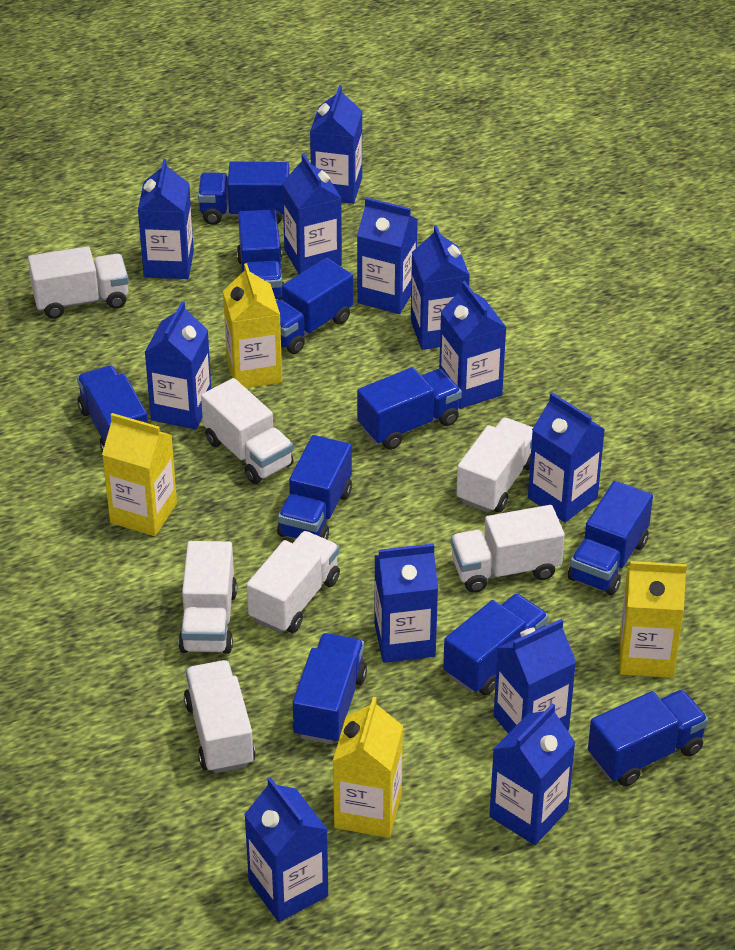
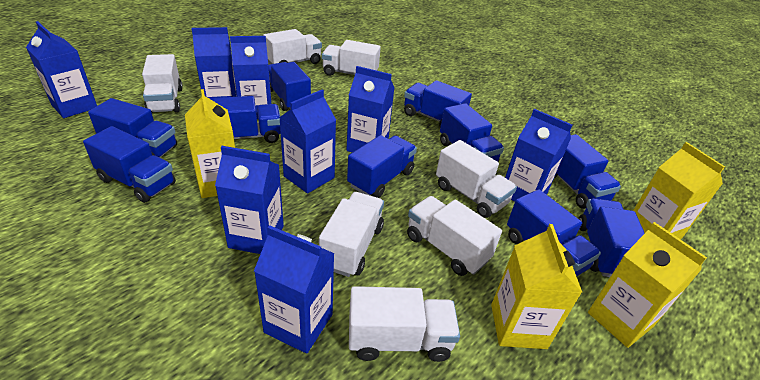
blue carton: [138,159,194,279] [145,301,211,429] [244,777,328,922] [282,154,342,274] [310,85,362,204] [357,198,418,314] [374,543,438,663] [411,225,470,350] [439,281,507,409] [489,703,576,845] [494,619,576,733] [528,393,605,523] = 12 -> [26,21,97,118] [191,27,237,98] [215,146,284,254] [230,36,271,119] [254,225,335,354] [279,90,336,193] [347,66,395,152] [505,109,572,202] = 8

